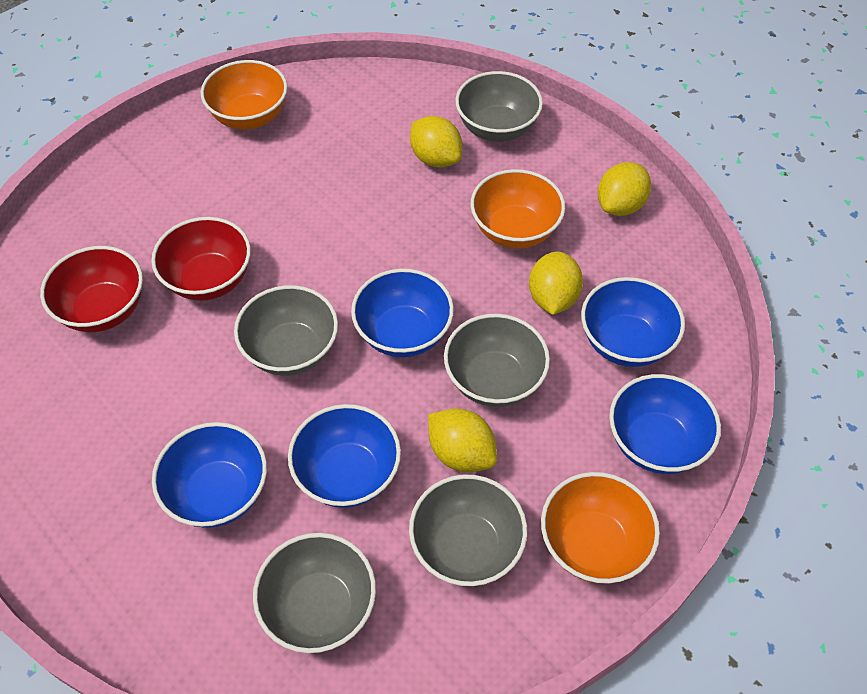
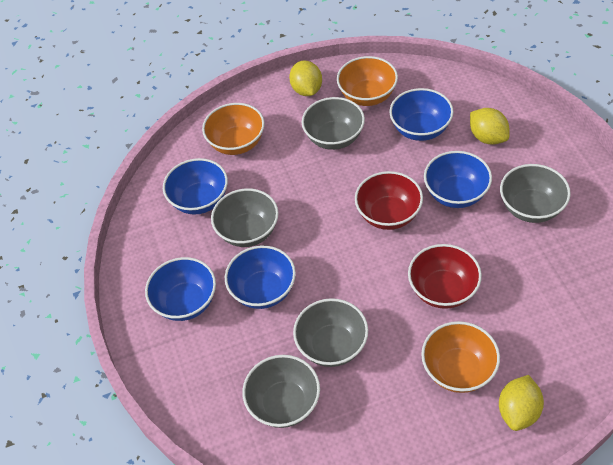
yellow lemon: [410,116,462,168] [428,408,497,472] [529,251,583,315] [598,162,651,216] = 4 -> [289,61,322,96] [470,108,510,145] [499,375,544,431] = 3

